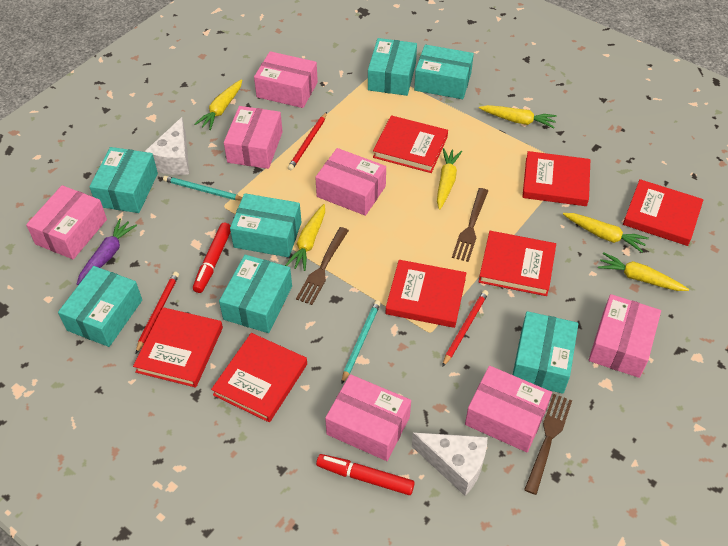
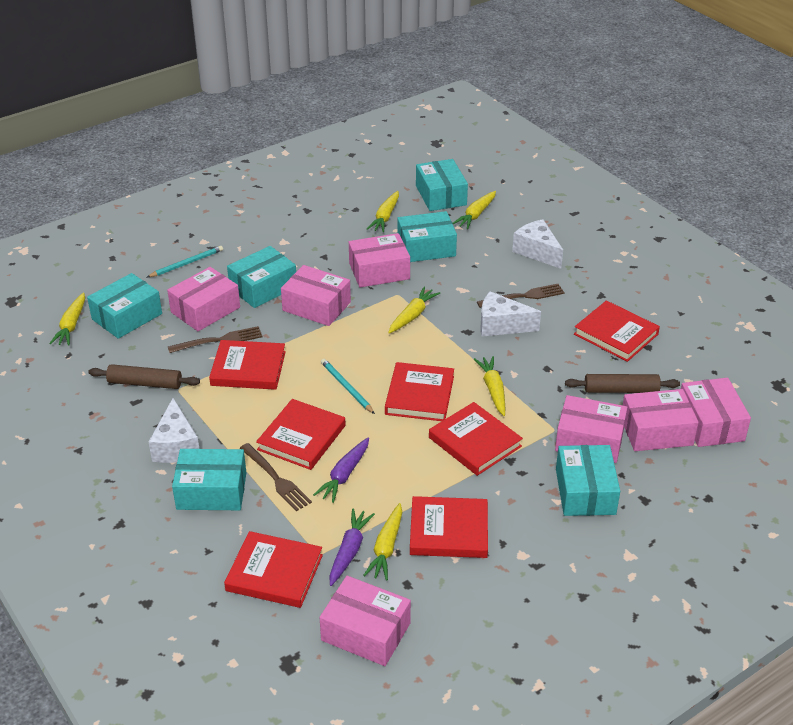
brown rolling pin: none = 0 -> [88,364,200,389] [565,374,680,393] = 2
purple carrot: [77,218,137,285] = 1 -> [313,438,369,503] [329,508,375,586] = 2
red marker: [193,223,231,293] [316,454,415,495] = 2 -> none = 0
red pencil: [136,272,179,353] [288,112,327,170] [442,290,488,367] = 3 -> none = 0
turquoise box: [58,266,142,347] [89,147,158,213] [219,254,292,333] [230,193,301,257] [368,38,417,96] [414,45,474,99] [513,311,578,394] = 7 -> [87,273,162,339] [172,449,246,510] [227,246,296,308] [397,211,457,262] [416,159,468,211] [556,445,620,516] = 6
white cheese: [145,117,189,175] [412,433,488,496] = 2 -> [148,398,199,463] [480,291,541,337] [512,219,563,269] = 3

